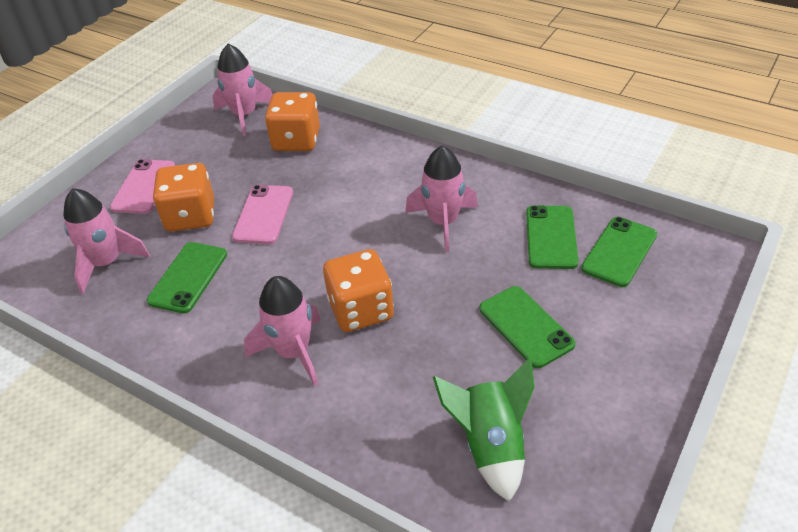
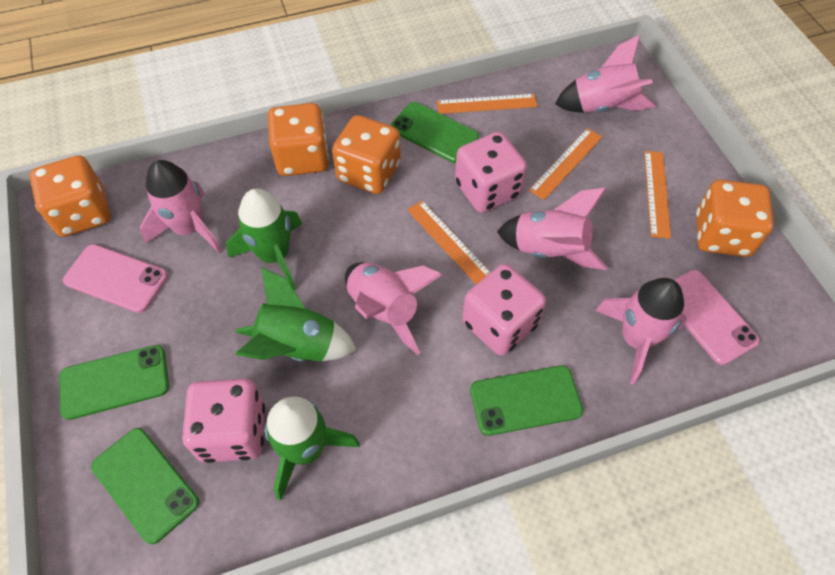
green rocket: [433,358,534,502] = 1 -> [226,189,302,290] [235,267,357,362] [265,396,360,501] = 3
orange dice: [153,163,214,232] [265,92,320,151] [323,249,394,332] = 3 -> [30,155,111,237] [268,103,329,176] [332,115,401,194] [696,180,774,257] = 4
orange ruler: none = 0 -> [407,200,491,284] [437,94,537,114] [529,128,602,200] [644,151,671,239] = 4
pink dice: none = 0 -> [182,379,265,463] [455,132,527,213] [462,264,546,356] = 3
pink rocket: [63,188,150,294] [213,43,273,136] [244,276,321,386] [405,146,478,252] = 4 -> [140,160,222,253] [345,262,442,355] [497,188,608,270] [555,35,656,113] [595,278,687,385] = 5

